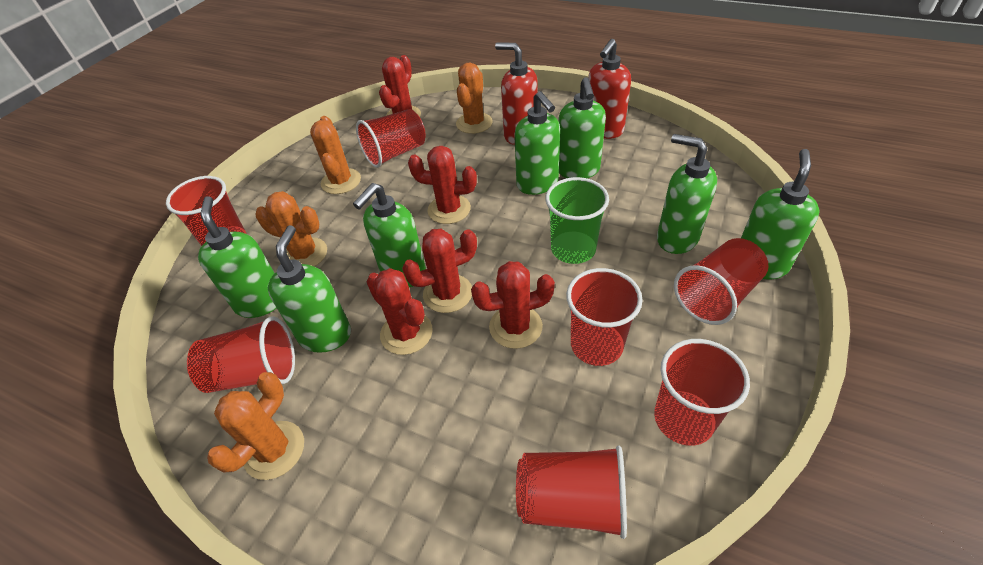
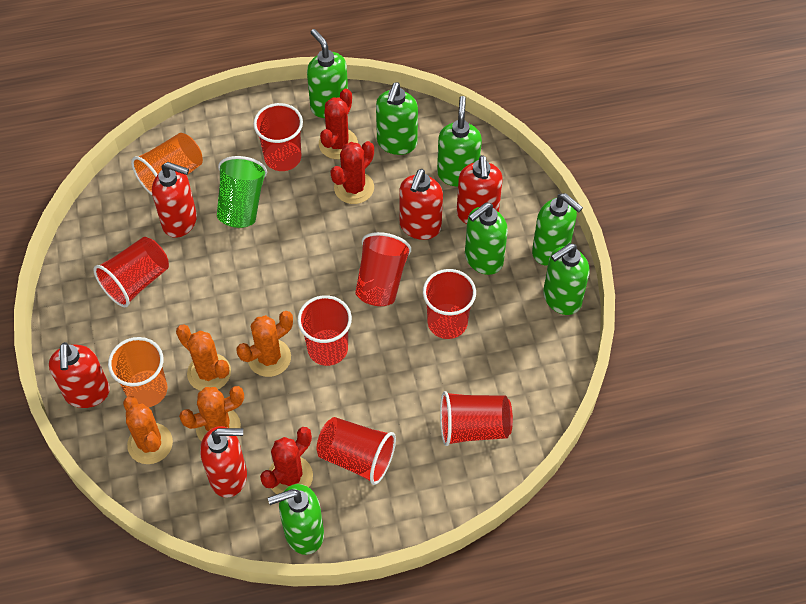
orange cup: none = 0 -> [108,337,167,407] [131,133,203,195] = 2
red cactus: [367,268,433,355] [379,55,421,117] [402,229,477,313] [408,146,477,224] [471,261,555,349] = 5 -> [260,427,313,494] [319,89,358,159] [330,141,374,204] = 3
red soap dispenser: [495,42,537,145] [588,39,631,139] = 2 -> [49,342,110,408] [152,162,197,238] [200,426,247,498] [399,169,443,240] [456,155,503,224] = 5

